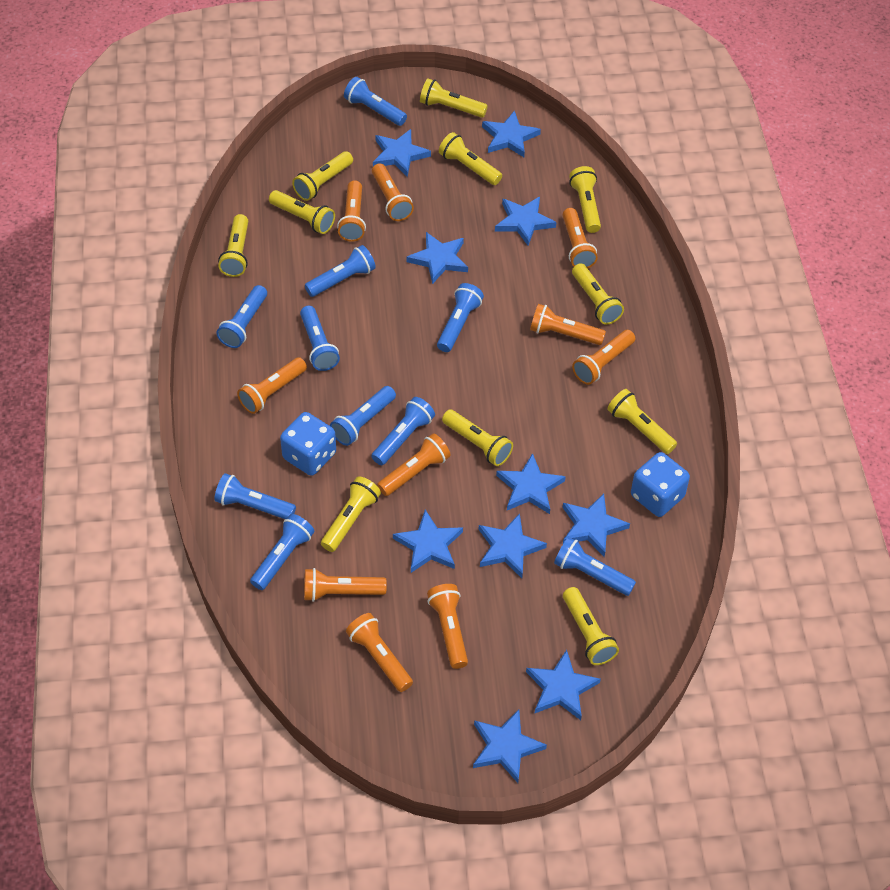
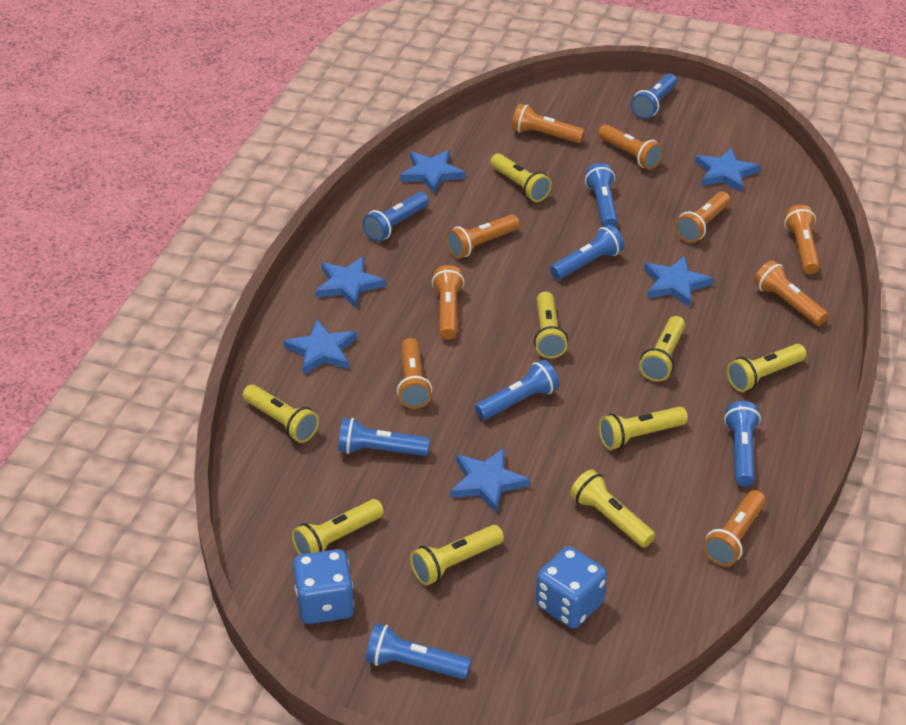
blue flashlight: [214,473,296,519] [216,285,267,348] [250,514,314,590] [300,306,340,371] [305,245,376,297] [330,386,396,446] [344,77,407,126] [371,397,435,465] [437,283,484,352] [554,537,636,596] = 10 -> [338,418,430,456] [363,192,429,242] [365,624,471,679] [475,360,559,420] [550,225,624,280] [585,163,618,227] [631,73,677,119] [724,401,761,486] = 8
blue star: [373,129,431,177] [393,510,463,573] [406,232,468,284] [473,709,547,783] [479,513,547,578] [482,110,541,157] [495,197,556,245] [496,453,566,514] [526,650,601,720] [562,494,630,557] = 10 -> [283,319,357,375] [316,256,386,308] [400,150,465,194] [450,448,530,514] [644,256,714,307] [695,148,760,192] = 6
orange flashlight: [237,357,307,414] [304,568,387,602] [337,180,366,242] [346,613,413,692] [372,163,414,221] [377,433,451,496] [427,584,468,669] [530,304,606,345] [562,208,598,268] [572,330,635,385] = 10 -> [397,338,432,409] [432,265,465,340] [446,215,520,258] [512,104,585,143] [598,124,664,170] [675,192,730,243] [703,490,766,566] [754,260,828,326] [784,205,820,274] = 9
yellow flashlight: [218,214,248,277] [269,190,335,234] [292,151,353,201] [321,476,381,552] [420,79,488,118] [439,132,502,185] [442,410,513,466] [563,587,619,665] [569,166,601,233] [572,263,624,325] [608,389,677,454] = 11 -> [243,384,319,443] [292,499,384,555] [410,525,504,586] [490,153,552,202] [534,292,568,358] [570,469,655,548] [599,406,688,450] [639,316,685,382] [727,344,806,392] = 9

